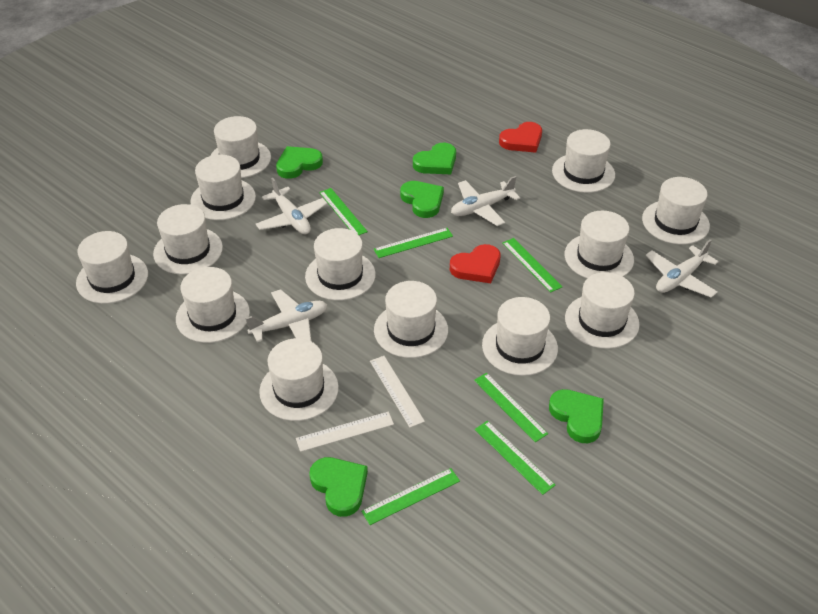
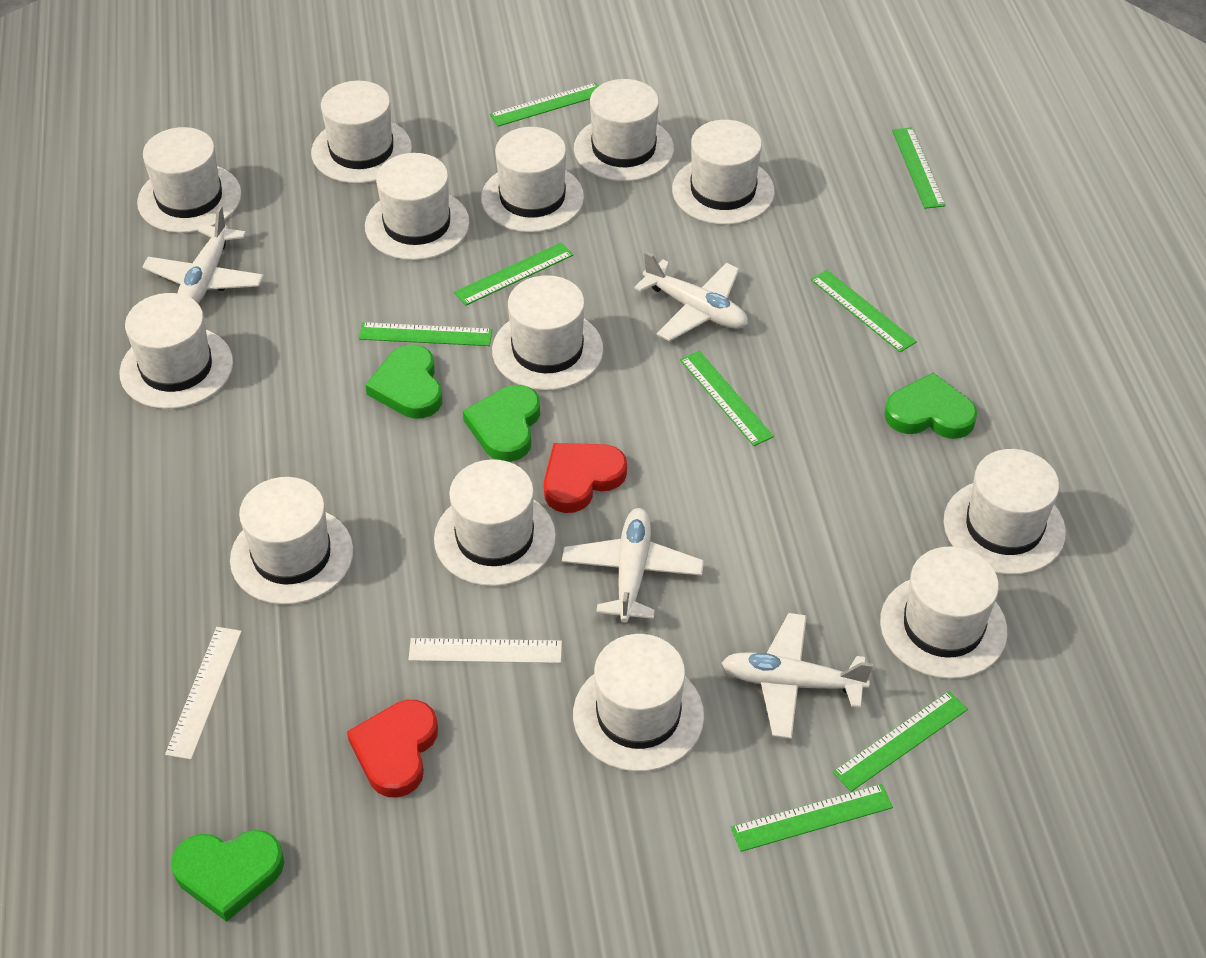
green heart: [276,146,323,179] [309,457,368,517] [400,181,444,218] [413,143,456,174] [549,389,604,443] = 5 -> [171,830,284,922] [365,345,442,419] [463,385,540,462] [884,373,977,439] = 4
green ruler: [319,188,368,235] [361,468,460,525] [374,228,453,258] [474,373,548,442] [475,421,555,495] [502,238,562,293] = 6 -> [359,322,492,346] [454,242,573,306] [490,83,598,126] [680,351,774,446] [731,784,893,852] [811,270,917,352] [833,691,968,792] [892,127,945,209] = 8

